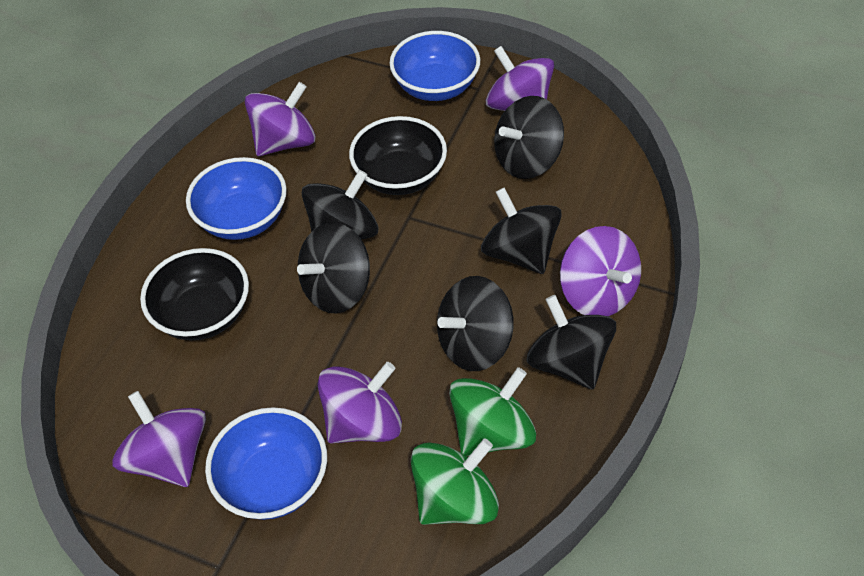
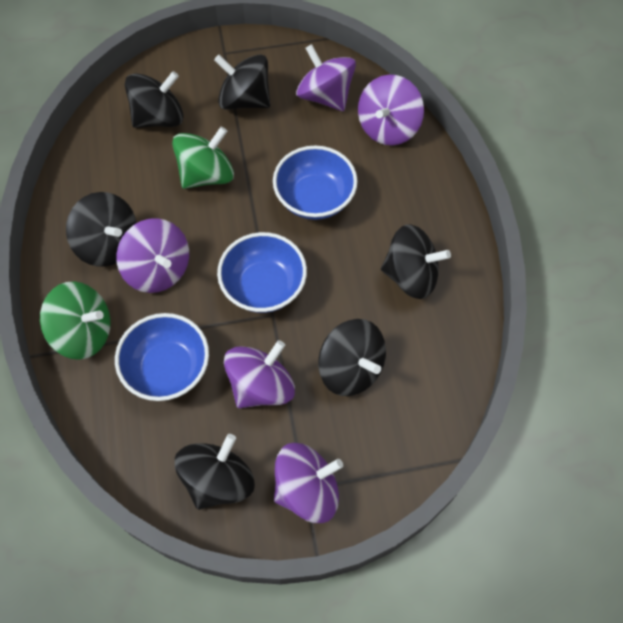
black bowl: [140,248,249,340] [349,116,447,195] = 2 -> none = 0

